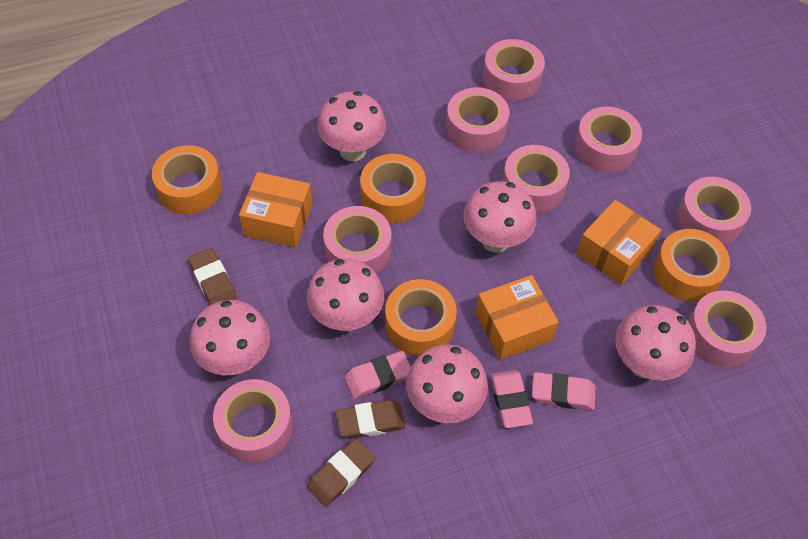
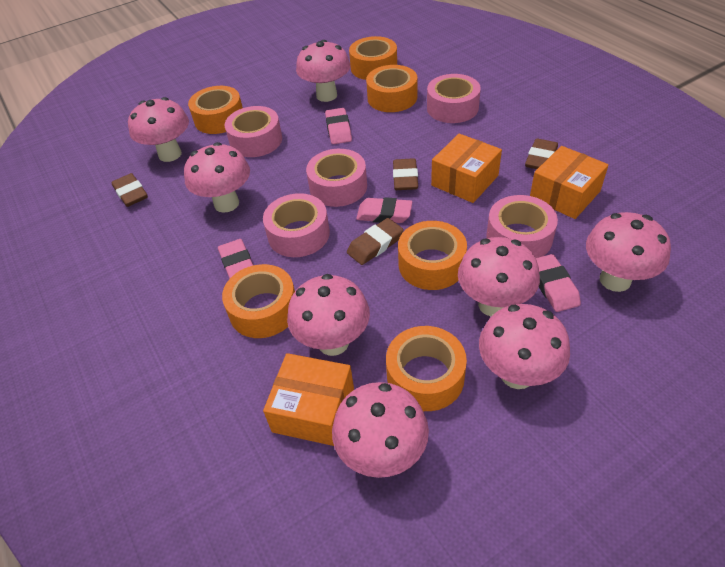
brown eraser: [188,248,237,305] [307,439,375,507] [336,400,405,439] = 3 -> [111,173,148,207] [347,218,404,265] [393,158,418,190] [525,139,558,169] = 4
orange tape: [152,145,222,214] [360,154,426,223] [385,279,457,356] [654,229,730,302] = 4 -> [188,86,243,134] [222,264,295,338] [349,36,397,80] [366,65,417,112] [386,326,467,411] [398,221,467,290] = 6
pink eraser: [345,351,411,399] [490,370,533,428] [532,372,596,410] = 3 -> [218,239,253,279] [325,108,352,144] [356,197,412,223] [536,254,581,312] = 4
pink mushroom: [190,300,270,375] [307,258,384,331] [317,91,386,161] [406,344,488,423] [463,181,537,252] [615,305,696,381] = 6 -> [128,97,189,162] [184,142,250,213] [287,274,370,356] [296,40,350,102] [332,382,429,478] [458,237,540,317] [479,304,570,389] [586,212,671,292] = 8
pink tape: [213,379,293,463] [323,206,391,273] [446,87,510,152] [483,39,545,101] [502,145,570,213] [575,107,642,172] [677,177,751,245] [688,290,767,367] = 8 -> [225,106,282,157] [263,193,330,257] [306,149,367,207] [427,74,481,123] [486,195,558,258] = 5

